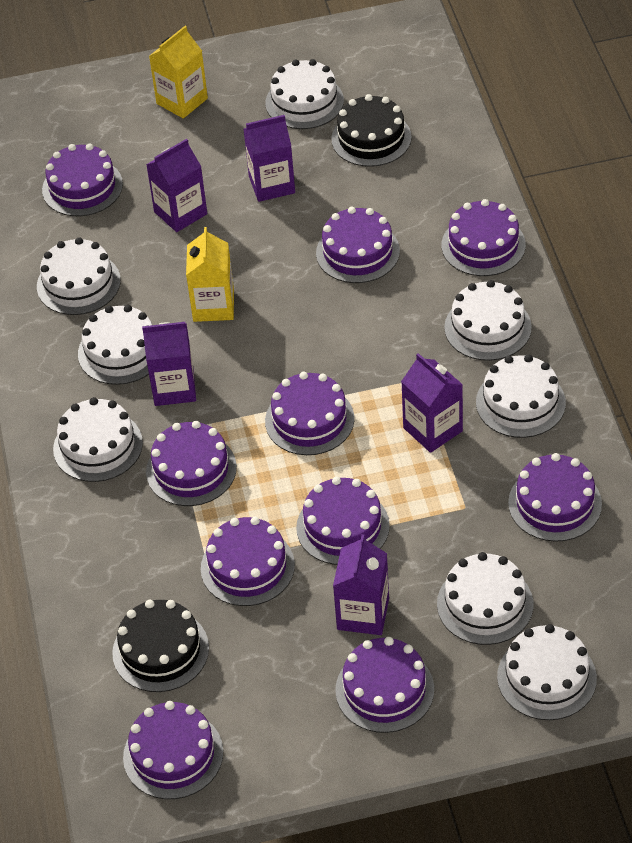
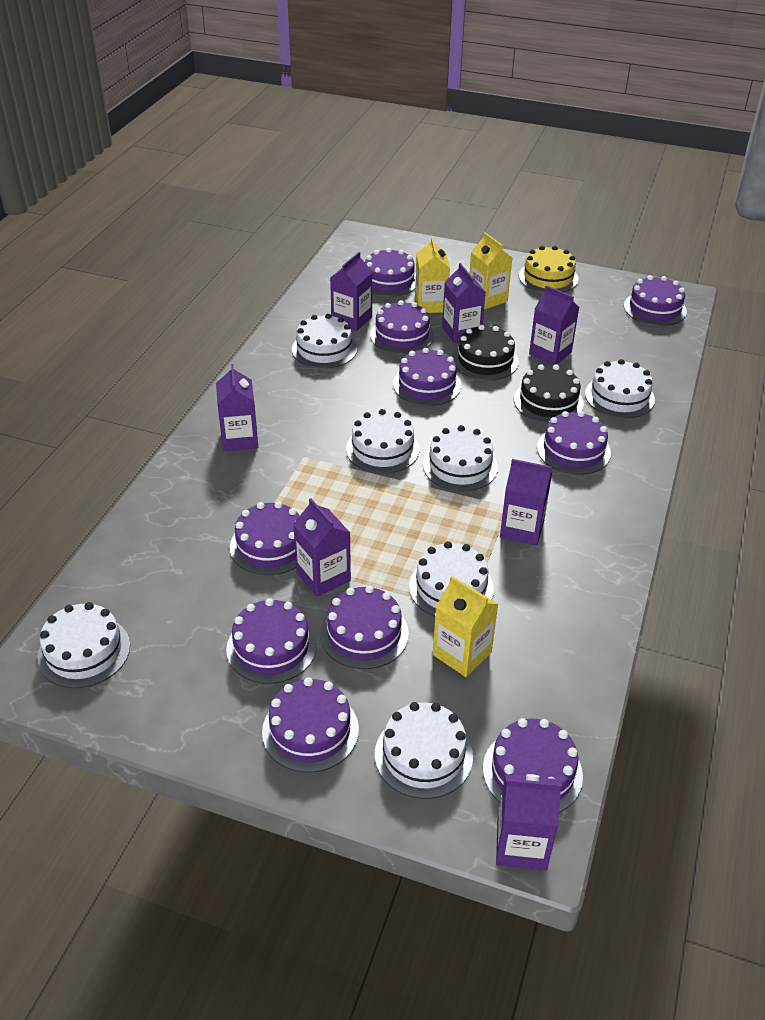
purple carton: [142,322,196,406] [146,139,207,232] [244,115,295,202] [333,534,389,635] [401,353,463,453] = 5 -> [216,364,258,451] [293,498,351,597] [330,252,373,331] [442,263,486,343] [496,774,562,870] [500,459,552,546] [529,285,579,365] = 7
white cake: [37,237,121,315] [53,397,143,482] [78,305,152,385] [265,59,344,129] [437,552,533,645] [444,280,532,361] [476,354,566,438] [497,624,597,720] = 8 -> [37,602,130,688] [292,314,357,369] [346,409,420,474] [375,702,473,799] [409,541,494,617] [423,425,498,491] [585,359,655,418] = 7
yellow cake: none = 0 -> [519,246,579,293] = 1
yellow carton: [149,26,208,119] [186,227,234,322] = 2 -> [415,237,450,313] [433,576,498,677] [470,232,512,309] = 3

